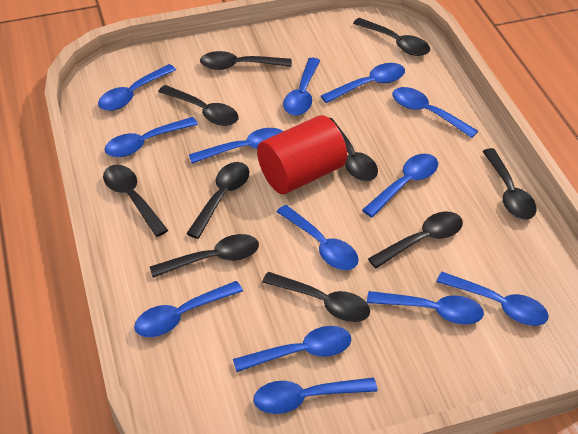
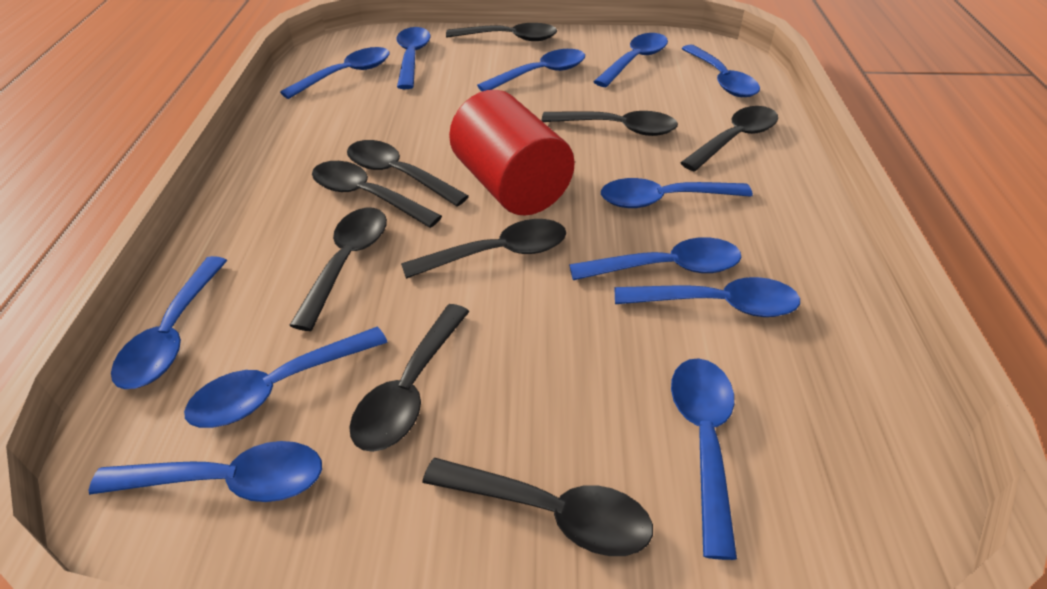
black spoon: [103,165,168,237] [150,234,259,278] [158,85,239,126] [186,162,249,239] [200,51,292,70] [262,272,370,322] [330,118,378,181] [353,18,430,56] [368,212,463,268] [482,148,537,220] = 10 -> [289,208,387,331] [312,161,442,228] [347,140,469,206] [349,304,470,452] [401,219,566,279] [422,458,653,556] [446,23,557,41] [542,111,678,136] [680,106,778,171] = 9
blue spoon: [98,64,176,111] [104,117,198,157] [134,281,243,337] [189,128,283,164] [233,326,352,372] [254,378,377,414] [276,205,359,270] [283,58,320,116] [321,63,405,103] [362,154,438,217] [367,291,484,325] [392,87,478,138] [436,272,549,326] = 13 -> [88,441,322,502] [111,256,227,389] [184,327,388,428] [280,47,390,99] [397,27,431,89] [477,49,585,91] [569,237,741,280] [593,33,668,87] [601,178,753,208] [615,277,800,317] [671,358,737,560] [681,44,760,97] = 12

